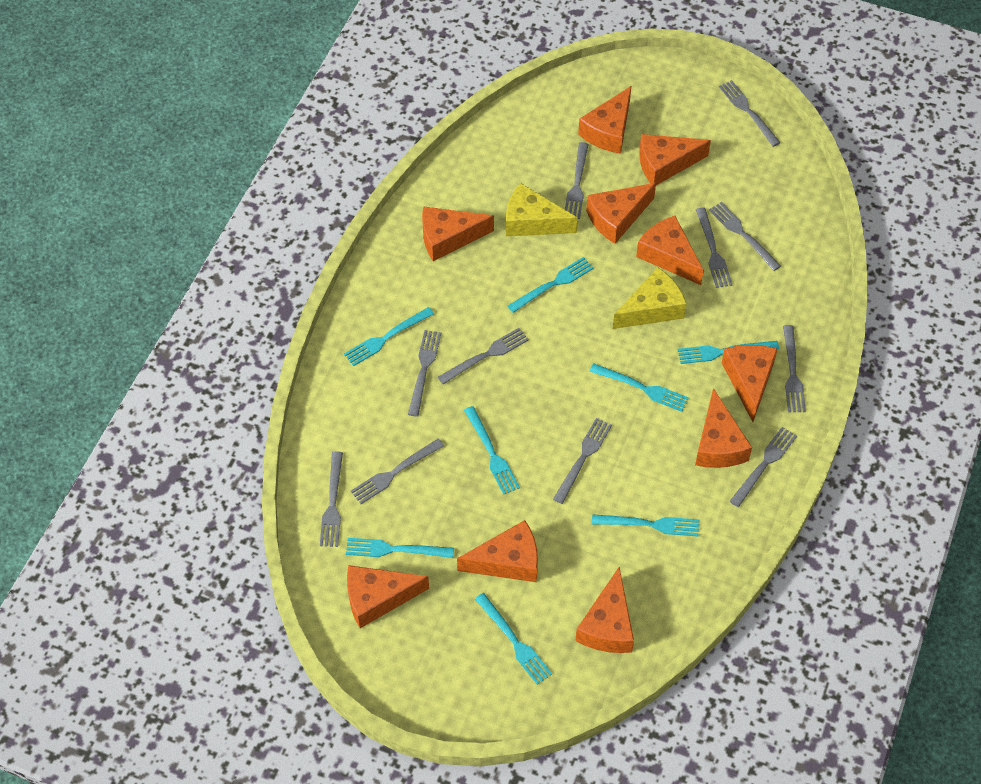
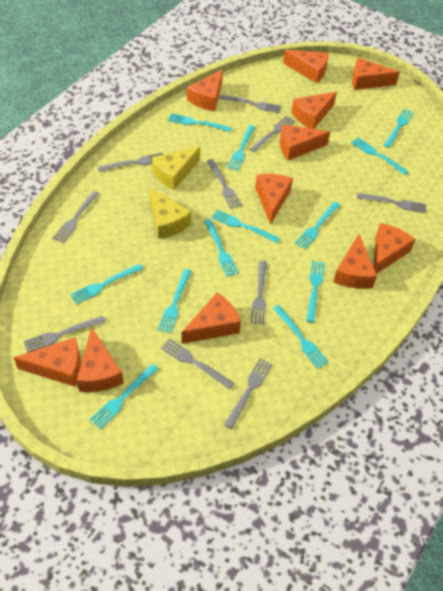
grey fork: [320,451,343,547] [351,439,444,504] [408,330,441,417] [438,328,529,384] [553,418,612,504] [565,142,589,219] [696,208,732,288] [709,202,781,271] [719,80,781,147] [729,427,797,507] [783,325,806,412] = 11 -> [23,316,105,353] [52,191,99,243] [97,153,163,172] [161,338,234,389] [207,159,242,209] [219,95,281,113] [224,358,273,429] [250,116,295,152] [251,260,267,325] [357,193,426,213] = 10
orange cheese: [347,565,429,628] [422,206,494,261] [457,520,538,582] [575,567,634,653] [578,86,631,154] [586,183,656,244] [636,216,704,285] [639,134,711,185] [695,388,752,468] [722,345,777,422] = 10 -> [14,337,81,387] [76,327,124,392] [182,293,241,344] [187,69,223,111] [255,174,293,225] [280,124,330,161] [283,50,329,83] [292,92,337,129] [333,234,377,289] [352,57,400,90] [373,223,416,274] = 11
turquoise fork: [344,307,434,366] [346,538,454,558] [464,406,520,494] [475,593,552,685] [507,257,594,313] [590,363,689,412] [592,514,699,536] [678,341,779,364] = 8 -> [70,264,143,304] [90,364,158,429] [158,269,192,334] [168,113,232,132] [204,219,239,277] [211,210,280,243] [227,125,255,171] [273,305,329,369] [295,202,340,249] [306,260,325,323] [351,138,409,175] [384,109,414,148] = 12

